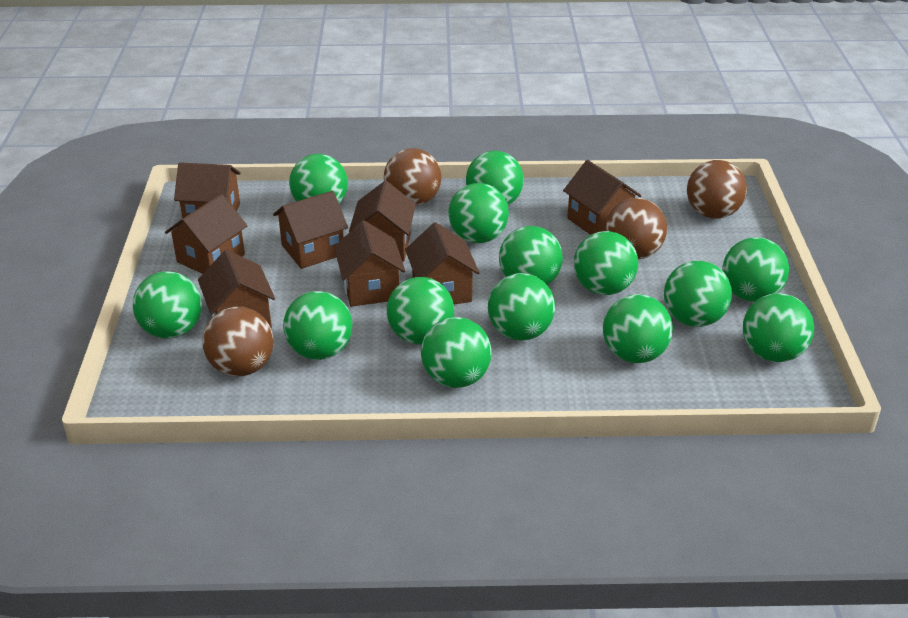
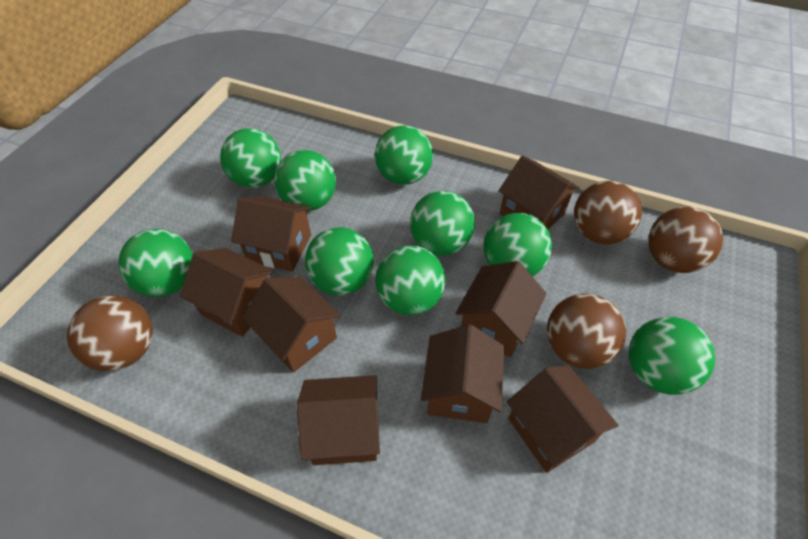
green ball: [133,271,202,338] [283,291,353,360] [289,154,348,203] [387,277,454,344] [421,317,492,388] [448,183,509,243] [466,151,524,205] [488,273,555,341] [499,226,563,285] [574,231,638,295] [603,294,673,363] [664,261,732,327] [722,237,789,302] [743,293,814,362] = 14 -> [118,229,193,297] [220,128,281,188] [274,150,336,211] [305,227,374,295] [375,125,433,185] [375,245,445,315] [410,191,475,256] [484,213,552,276] [629,317,715,395] = 9

